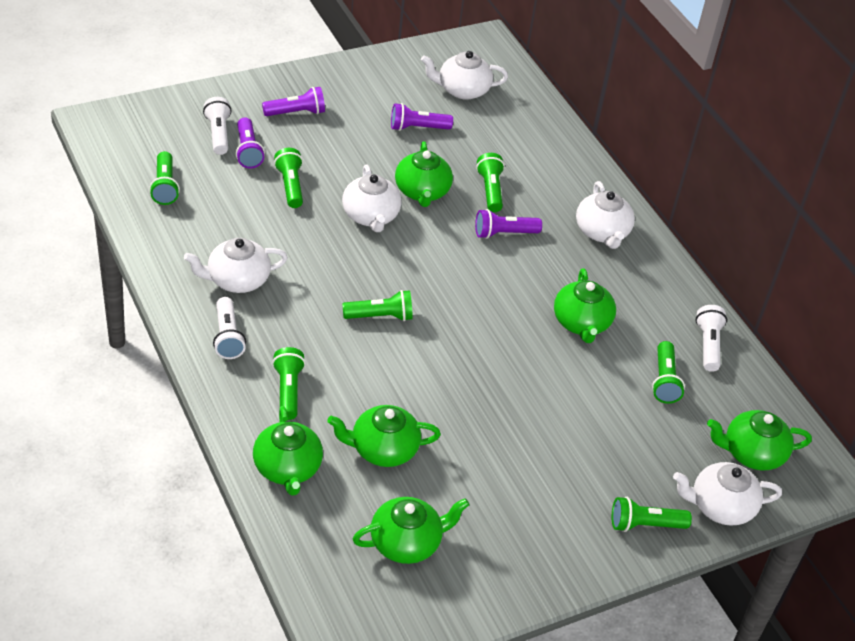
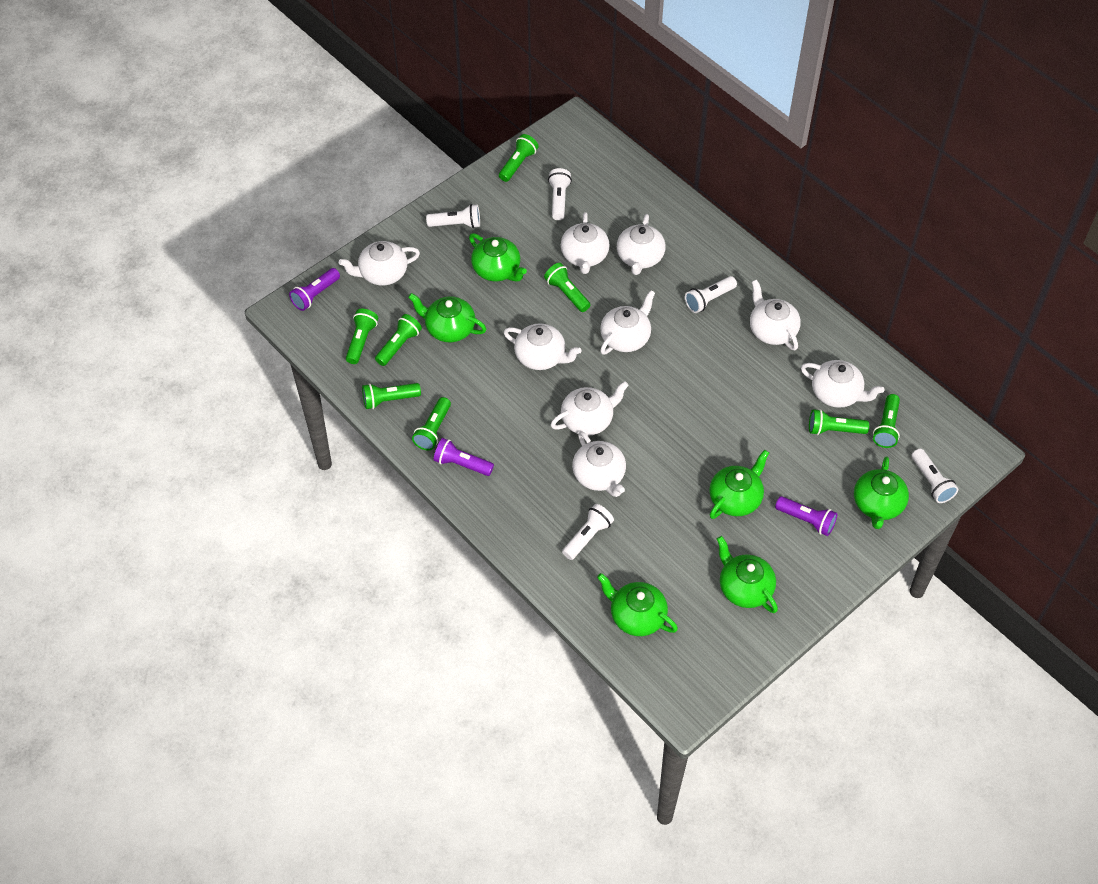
green flashlight: [149,151,180,205] [272,347,306,420] [274,148,303,208] [342,290,413,321] [476,153,505,212] [612,497,692,532] [652,341,685,404] = 7 -> [346,309,378,364] [362,383,421,409] [375,314,422,366] [412,397,451,451] [499,134,538,182] [544,263,590,312] [809,409,869,435] [873,394,900,448] = 8
purple flashlight: [236,117,265,168] [262,87,325,116] [391,103,453,131] [475,209,542,239] = 4 -> [289,268,340,311] [433,438,494,476] [775,496,837,536] = 3
white flashlight: [203,97,232,155] [213,297,246,359] [696,305,727,372] = 3 -> [426,204,480,228] [548,168,572,220] [562,504,614,560] [685,276,737,313] [912,449,958,503] = 5
white teapot: [184,238,288,293] [342,165,401,232] [421,51,508,100] [576,181,635,249] [673,462,782,526] = 5 -> [339,241,420,286] [503,323,582,370] [551,381,629,436] [561,212,610,274] [572,431,626,497] [600,290,655,355] [617,214,666,275] [750,280,801,350] [801,360,884,408] = 9

